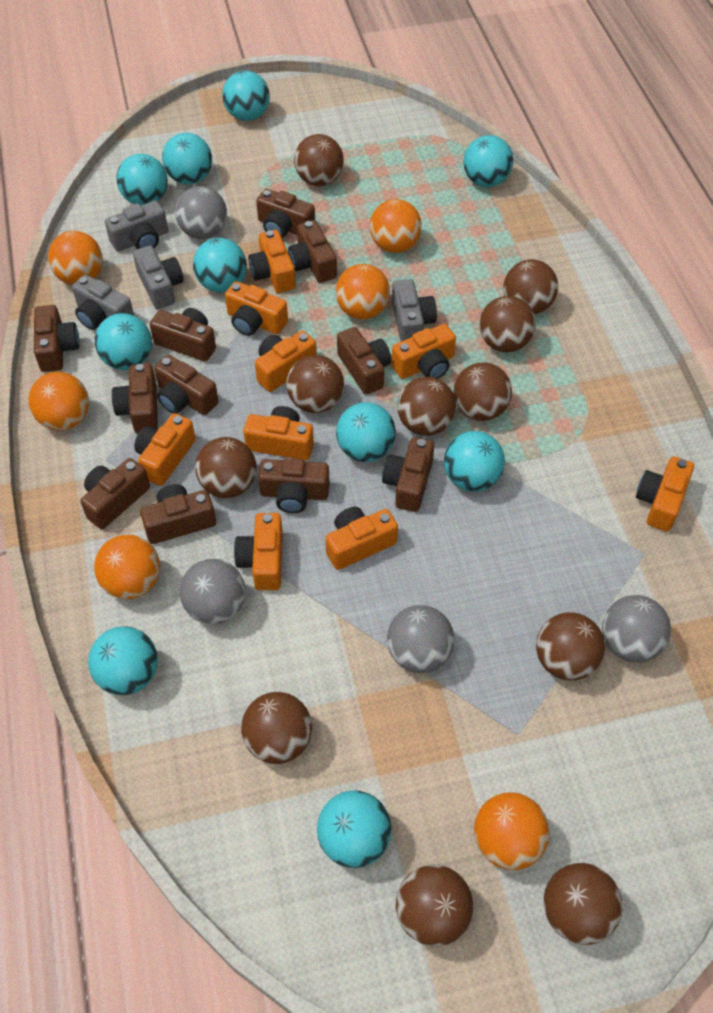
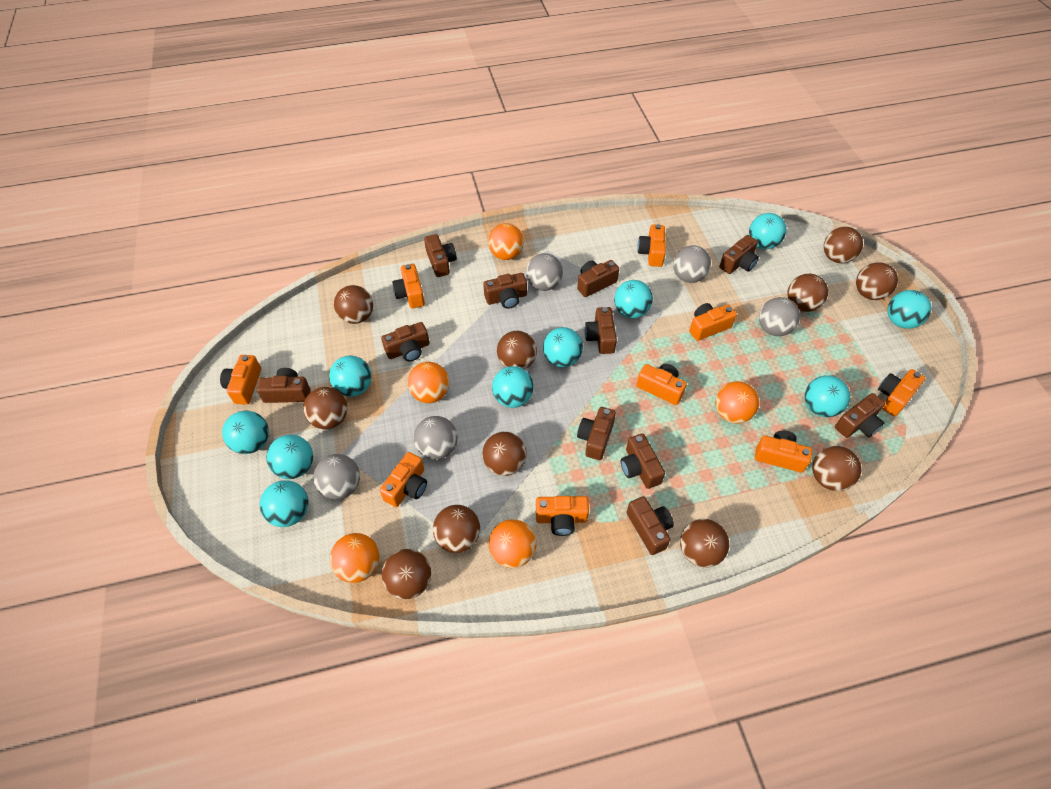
grey ball: [175,186,227,239] [180,559,246,625] [387,605,454,673] [602,595,671,663] = 4 -> [313,454,360,500] [414,416,458,460] [526,253,563,291] [673,245,711,283] [759,297,800,336] = 5
grey camera: [72,275,134,330] [105,200,168,251] [133,245,184,309] [392,279,437,341] = 4 -> none = 0
orange ball: [29,372,89,430] [48,231,103,285] [94,535,160,599] [336,264,390,319] [370,199,422,253] [474,792,549,870] = 6 -> [330,533,380,583] [408,362,449,403] [488,223,524,260] [489,519,537,568] [715,381,759,424] = 5

